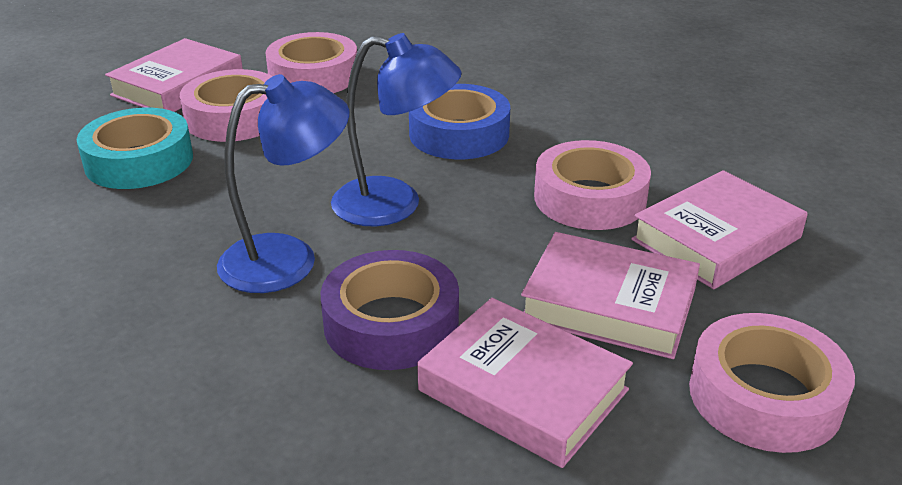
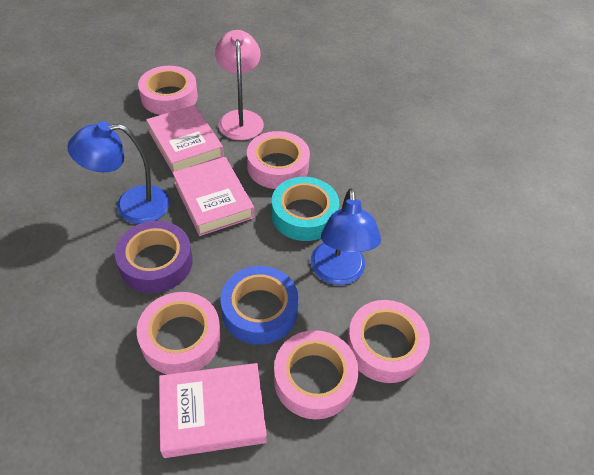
pink book: [105,38,243,112] [417,298,633,468] [521,232,700,359] [631,170,808,289] = 4 -> [146,105,224,172] [159,363,267,458] [172,157,254,236] = 3
pink lamp: none = 0 -> [215,30,264,140] = 1
pink tape: [180,69,273,142] [266,32,359,93] [534,140,651,230] [689,313,855,453] = 4 -> [137,292,221,374] [138,66,198,115] [247,131,310,189] [274,330,359,420] [346,300,430,383] = 5

